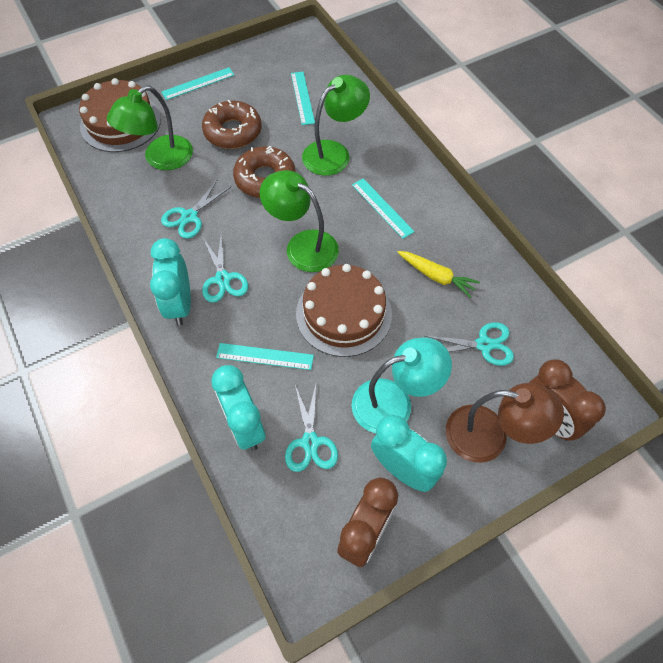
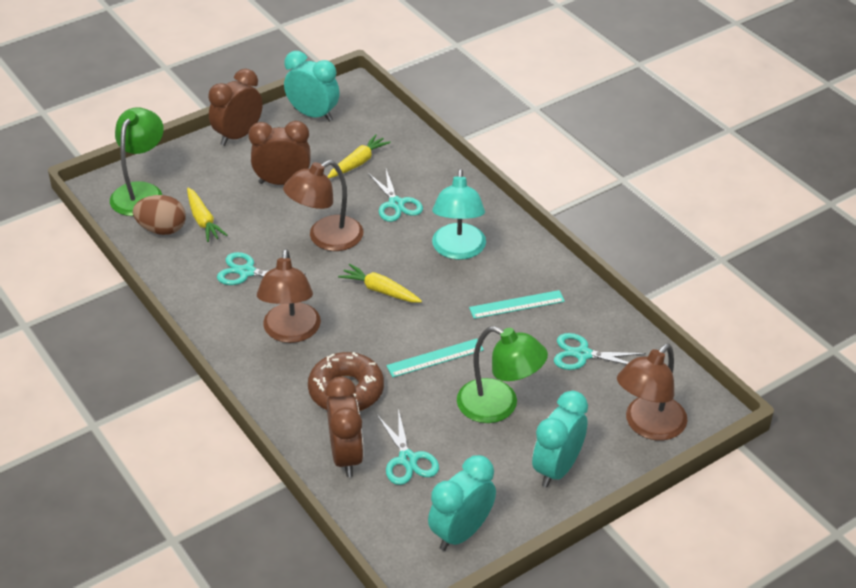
brown cake: [79,78,161,152] [296,264,392,357] = 2 -> none = 0
brown clock: [337,478,398,567] [529,359,606,441] = 2 -> [208,69,263,146] [248,121,310,185] [325,377,364,477] = 3
brown donut: [202,100,261,149] [233,146,295,198] = 2 -> [308,352,384,411] = 1
brown egg: none = 0 -> [133,195,186,235] = 1
brown lamp: [446,383,564,463] = 1 -> [257,249,321,343] [283,160,363,251] [617,343,688,441] = 3
green lamp: [107,86,193,170] [260,170,339,272] [302,75,370,176] = 3 -> [110,107,164,216] [457,326,548,423] = 2
turquoise ruler: [161,67,234,100] [216,343,314,370] [291,72,315,125] [352,178,415,239] = 4 -> [386,339,484,377] [469,290,565,319] = 2
yellow carrot: [397,251,480,298] = 1 -> [187,188,228,242] [328,134,391,178] [338,264,422,303] = 3

